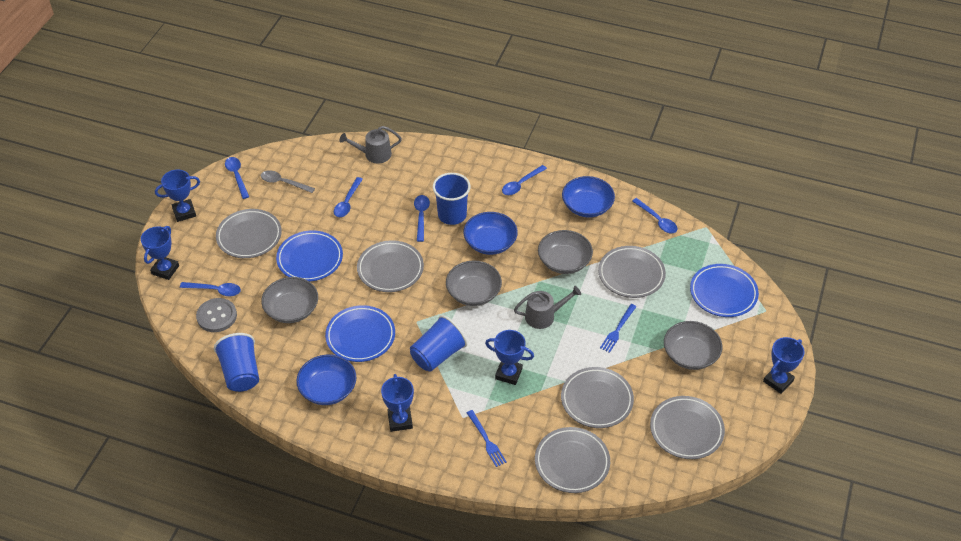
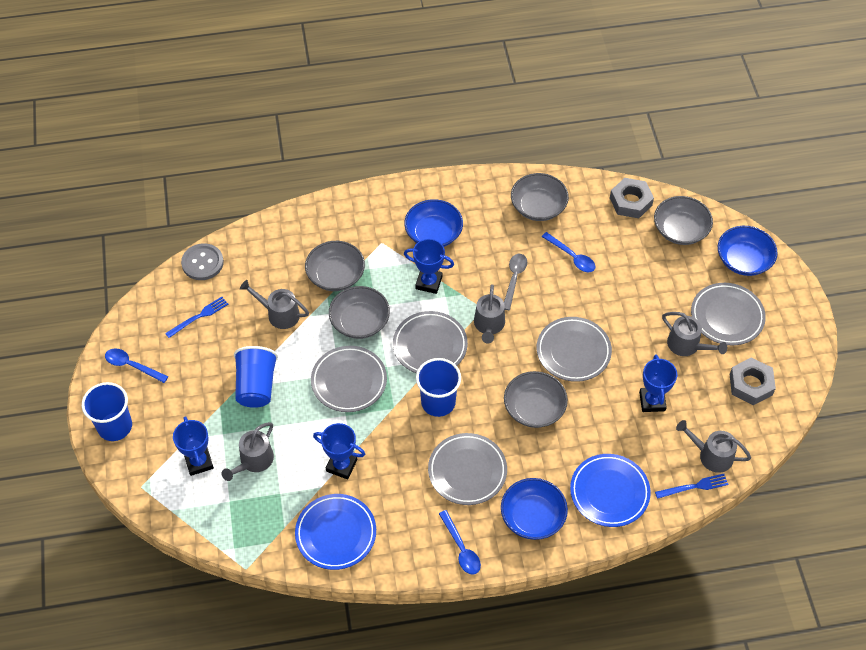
blue plate: [276,230,343,282] [325,305,395,362] [690,264,759,317] = 3 -> [295,494,376,570] [570,454,651,527] = 2
blue spoon: [180,282,241,296] [225,157,249,199] [334,177,363,217] [414,195,430,242] [502,165,547,195] [632,198,677,233] = 6 -> [105,348,168,383] [439,510,481,575] [542,232,596,272] = 3
blue trophy: [141,226,179,280] [155,169,200,222] [381,374,414,432] [485,330,534,385] [763,337,805,394] = 5 -> [173,416,214,476] [313,423,365,479] [404,239,454,294] [639,354,677,412] = 4
grey bowl: [261,277,318,323] [446,261,502,306] [538,230,593,274] [664,321,722,370] = 4 -> [305,241,365,291] [329,286,390,339] [504,371,568,428] [511,173,569,221] [654,196,713,245] = 5
grey nut: none = 0 -> [610,178,654,218] [729,357,776,405] = 2
grey plate: [216,209,282,258] [357,240,424,292] [535,427,610,493] [561,367,634,428] [598,246,666,298] [650,396,725,459] = 6 -> [311,346,387,412] [393,311,468,373] [428,433,507,505] [537,317,612,382] [691,283,766,345] = 5
grey watering can: [340,126,402,164] [514,286,581,329] = 2 -> [222,422,274,481] [240,280,309,329] [474,284,505,344] [662,312,727,356] [676,420,751,473] = 5

